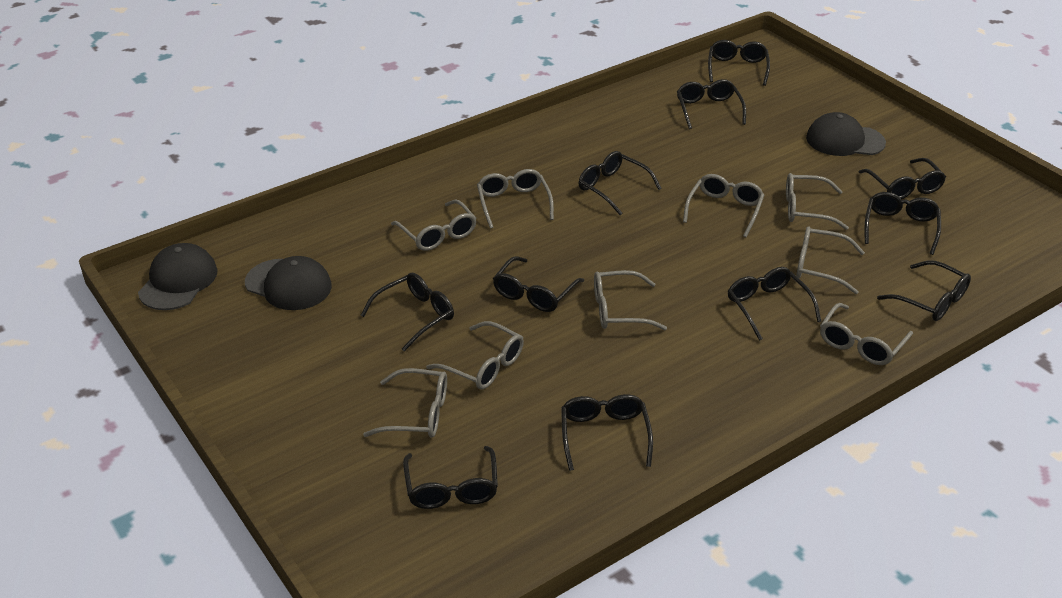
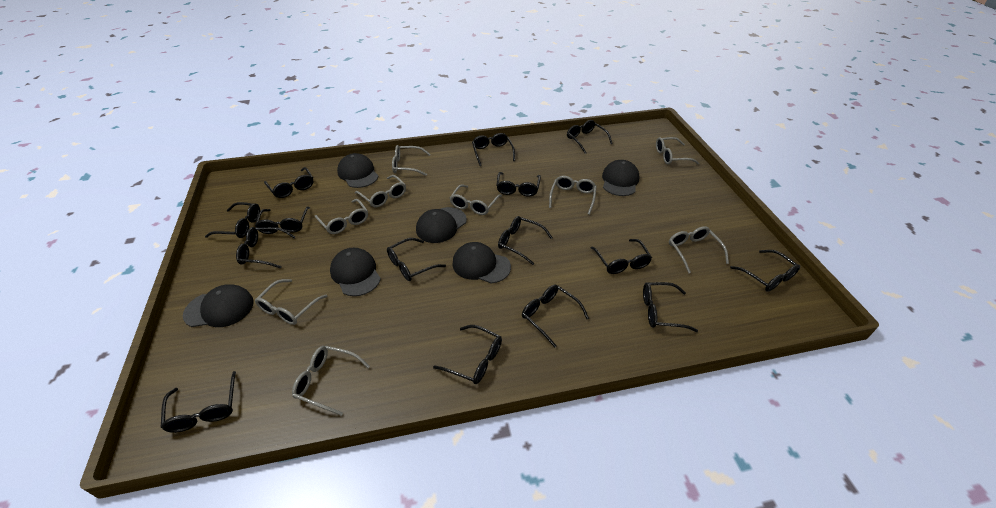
black cap: [138,243,218,310] [245,256,332,310] [806,112,886,156] = 3 -> [183,284,254,327] [330,247,381,296] [337,153,379,188] [416,207,467,243] [452,242,511,284] [602,160,640,196] = 6
black glasses: [360,273,454,352] [403,446,498,509] [493,256,584,312] [561,394,653,471] [579,151,661,215] [677,79,746,129] [708,40,770,86] [728,267,821,341] [859,158,946,199] [865,192,941,255] [877,260,971,321] = 11 -> [161,371,236,433] [205,202,260,238] [236,227,295,269] [255,207,310,234] [264,167,313,198] [387,238,446,281] [433,325,502,384] [472,133,515,166] [496,172,541,197] [498,216,553,265] [522,285,589,348] [567,120,613,154] [591,239,652,274] [643,282,698,332] [730,250,800,292] = 15

